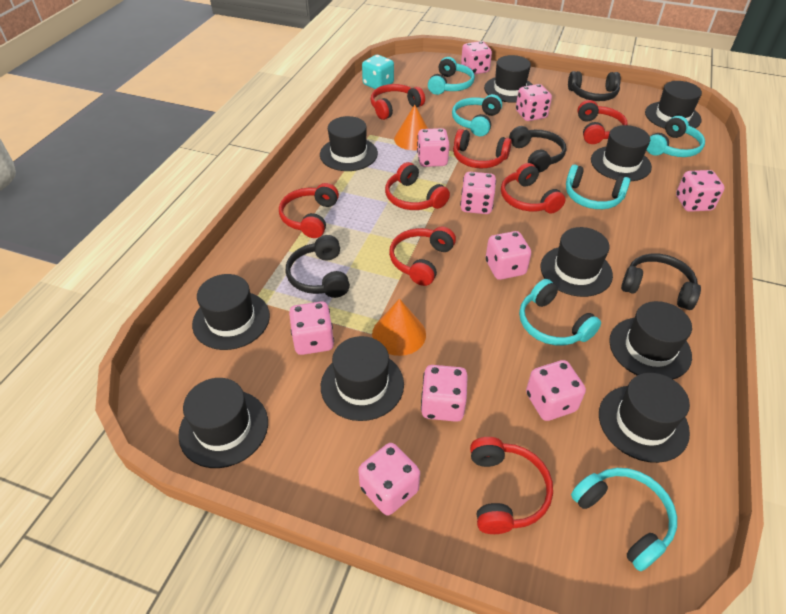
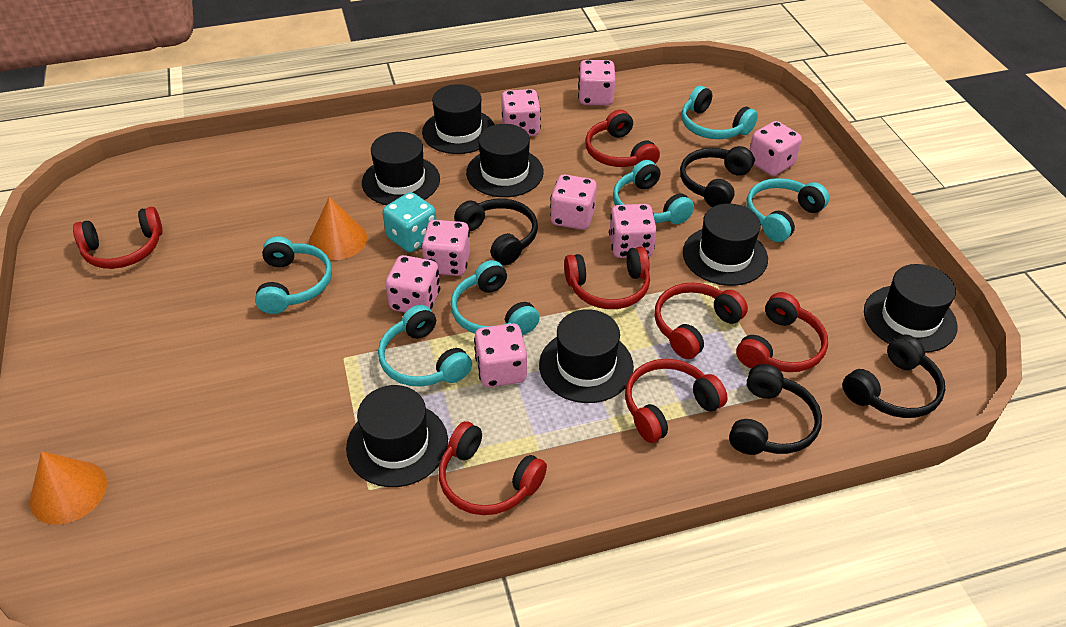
black hat: [178,378,268,468] [192,274,270,350] [320,116,378,171] [321,336,404,421] [484,55,533,103] [541,227,613,297] [591,125,652,181] [599,373,690,463] [609,301,692,379] [645,81,702,129] = 10 -> [346,385,448,487] [362,132,440,205] [422,84,495,154] [466,124,544,197] [539,309,634,403] [683,204,768,286] [864,264,957,353] = 7
pink dice: [289,302,334,355] [358,443,420,516] [417,128,450,167] [421,365,468,422] [460,172,496,214] [461,41,492,74] [486,231,531,280] [516,84,552,121] [526,360,586,421] [676,170,724,212] = 10 -> [386,255,440,313] [421,220,470,276] [474,323,527,387] [501,89,541,136] [550,175,597,230] [578,60,615,105] [609,204,657,258] [749,121,802,176] = 8
red headphones: [279,183,339,238] [370,84,425,120] [385,162,450,210] [389,227,456,286] [453,129,512,168] [470,437,553,534] [501,163,565,214] [577,100,628,144] = 8 -> [73,207,163,269] [439,421,547,515] [564,247,650,309] [585,109,660,167] [625,359,728,443] [654,282,748,359] [736,292,828,372] = 7

